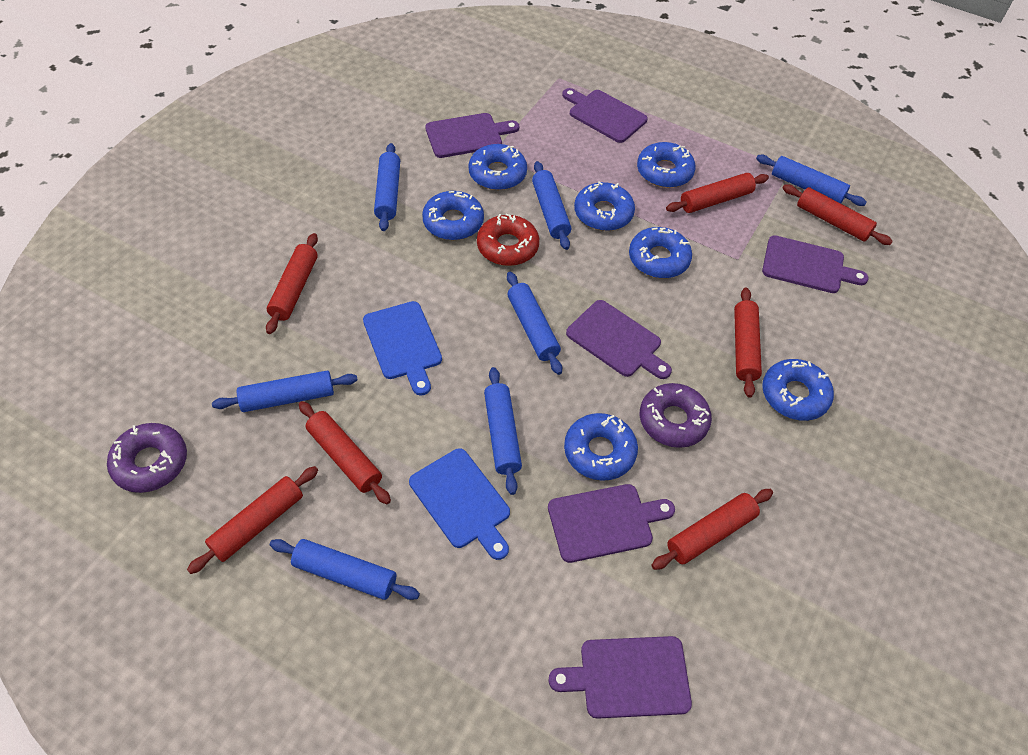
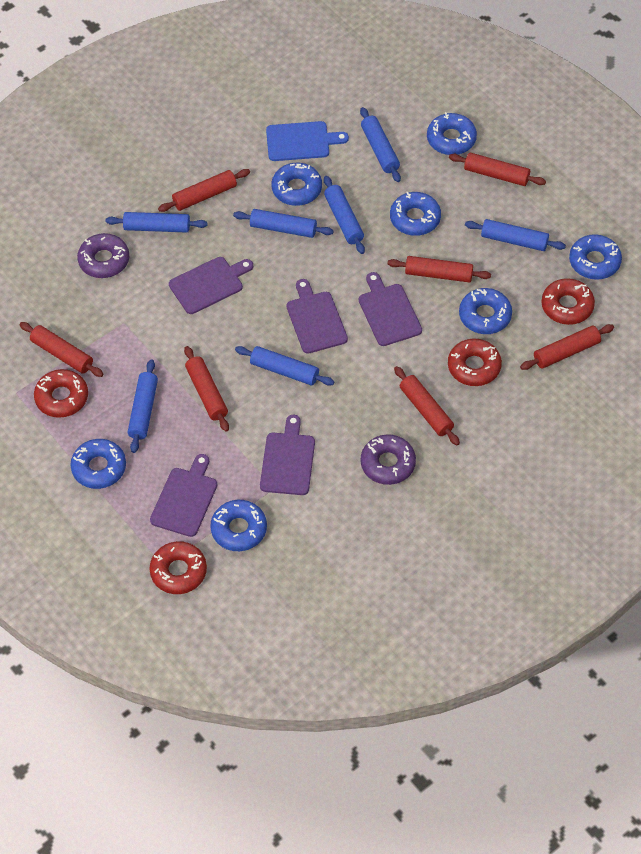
blue cutting board: [363,301,442,396] [409,448,510,560] = 2 -> [266,121,349,161] = 1
purple cutting board: [425,113,519,158] [548,484,675,563] [548,636,692,719] [562,88,648,143] [566,300,672,379] [762,235,869,293] = 6 -> [150,454,217,537] [169,257,253,314] [260,415,315,495] [287,279,348,354] [359,272,422,346] = 5
red donut: [477,214,539,266] = 1 -> [34,369,88,418] [149,541,207,594] [448,338,502,386] [541,278,595,325] = 4

